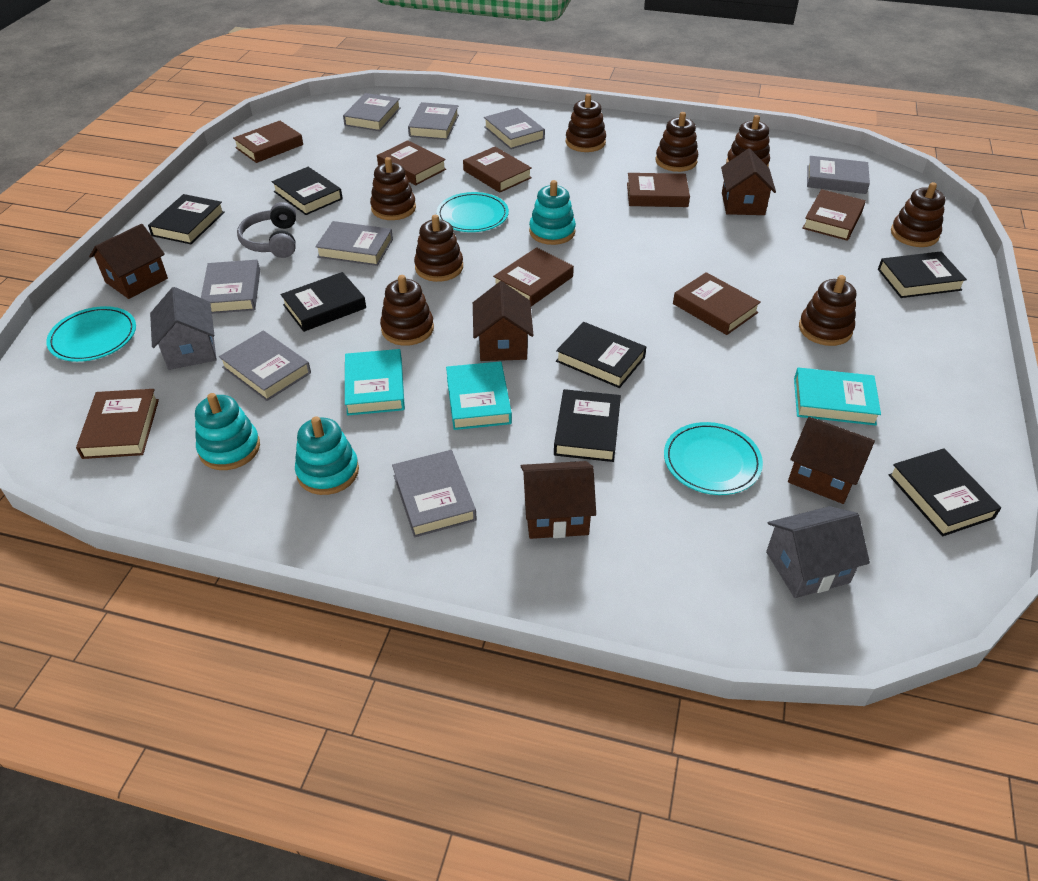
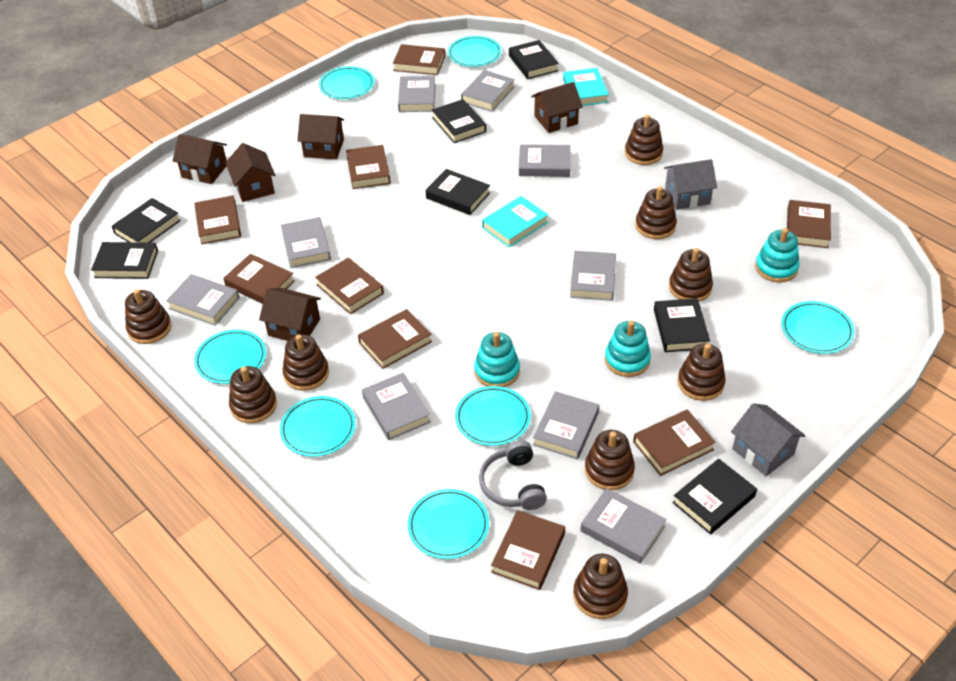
brown book: [76,389,159,459] [233,121,303,163] [377,140,446,185] [463,147,532,193] [493,247,574,306] [627,173,690,207] [673,272,761,335] [802,189,866,241] = 8 -> [194,196,241,245] [223,254,295,304] [315,257,384,314] [346,145,391,189] [358,309,432,369] [393,44,445,75] [491,510,565,590] [633,409,716,476] [787,200,831,248] = 9
brown stacking toy: [370,157,416,220] [380,275,434,346] [414,215,463,282] [566,94,606,152] [656,112,698,172] [726,115,770,167] [799,275,856,346] [891,182,945,247] = 8 -> [125,289,171,344] [229,366,277,423] [282,335,329,391] [573,554,628,619] [585,430,635,490] [625,114,663,165] [635,186,677,239] [669,248,713,302] [678,344,726,401] = 9
grey book: [201,260,260,314] [219,331,311,401] [315,221,393,266] [343,93,401,131] [392,450,477,538] [408,102,459,140] [484,108,545,149] [807,156,870,194] = 8 -> [166,274,239,326] [281,217,331,268] [362,373,431,440] [398,76,436,112] [461,70,515,112] [519,144,570,177] [533,391,599,459] [570,251,616,301] [580,488,667,564] = 9
turquoise book: [345,349,405,416] [446,361,512,430] [794,367,881,425] = 3 -> [482,196,548,248] [563,68,609,106] = 2
turquoise plate: [46,306,136,362] [436,192,509,232] [664,422,763,495] = 3 -> [194,330,266,384] [280,396,356,457] [319,66,374,99] [407,489,489,559] [448,36,502,67] [455,386,531,446] [781,301,854,354] = 7

